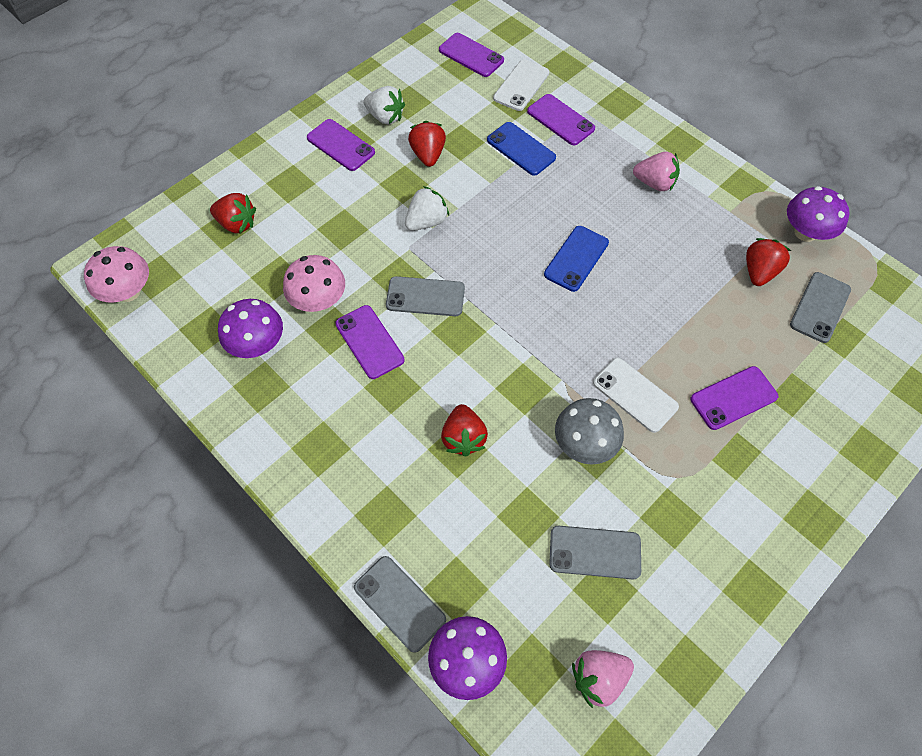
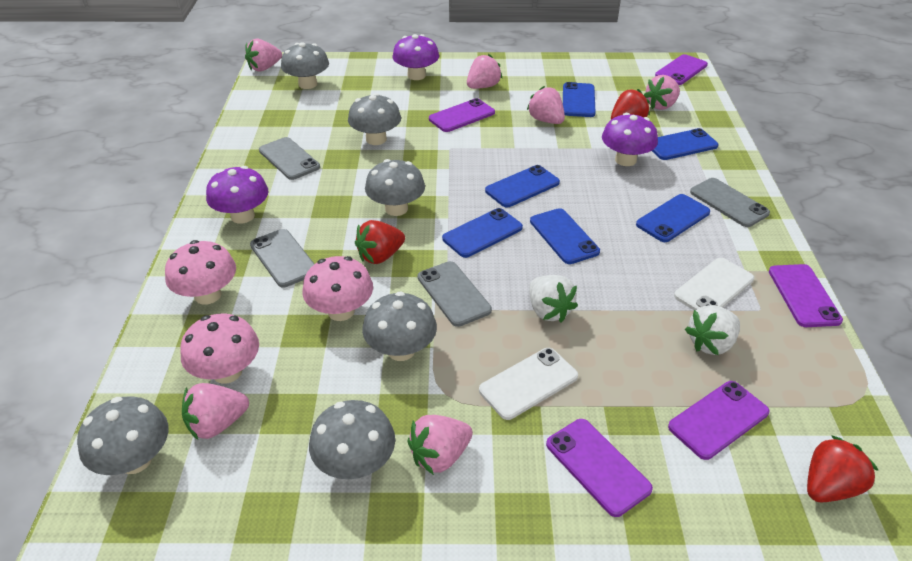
blue phone: [487,122,556,176] [544,226,609,292] = 2 -> [442,208,523,258] [485,165,560,207] [530,208,600,264] [563,82,596,117] [636,194,710,242] [652,128,718,160] = 6
grey mushroom: [555,398,624,465] = 1 -> [77,396,168,475] [281,42,329,89] [309,400,395,479] [348,93,401,145] [362,291,437,361] [365,159,425,216] = 6
pink mushroom: [84,246,149,303] [283,255,345,312] = 2 -> [165,240,236,305] [180,313,259,384] [302,256,373,321] = 3
pink strawberry: [572,650,634,708] [633,152,680,191] = 2 -> [182,383,249,440] [245,39,282,72] [407,415,473,475] [467,54,502,89] [527,86,565,124] [644,75,680,110] = 6
red strawberry: [210,193,256,233] [408,121,446,167] [441,404,488,456] [746,238,791,286] = 4 -> [355,220,405,264] [611,89,650,120] [807,435,878,502] = 3

